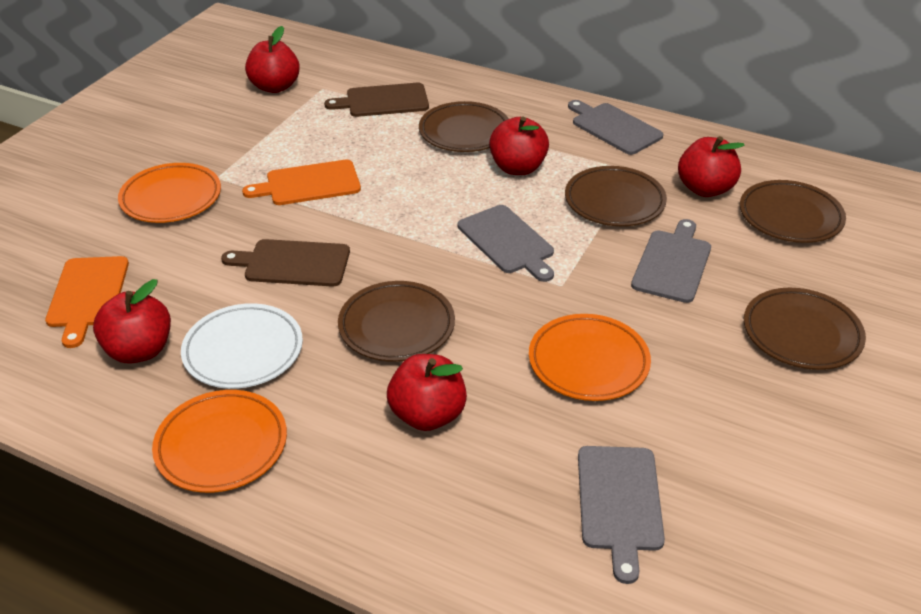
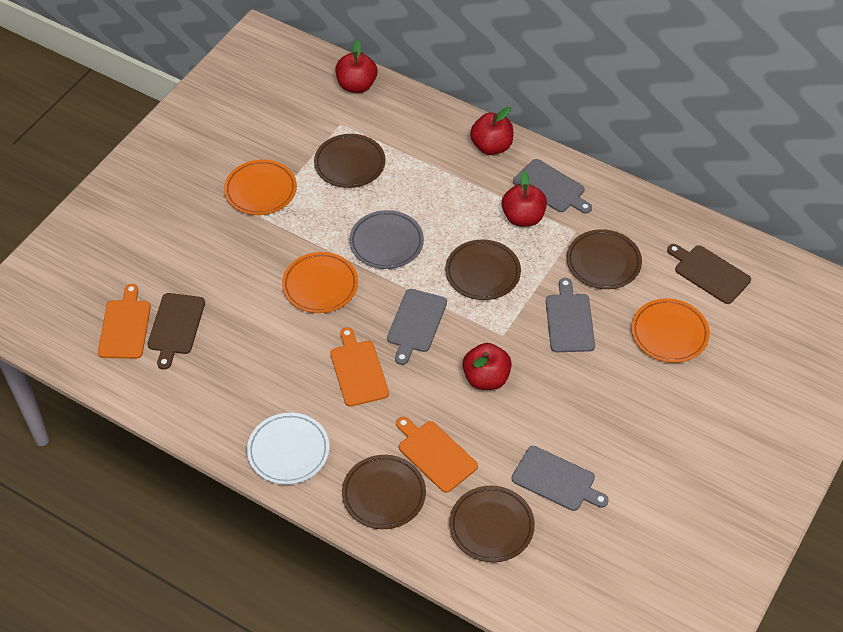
grey plate: none = 0 -> [349,210,424,269] = 1
orange cutting board: [45,256,129,348] [242,160,361,205] = 2 -> [98,284,151,359] [330,327,389,407] [396,417,478,493] = 3
red apple: [93,279,171,364] [245,26,300,93] [387,354,467,431] [489,116,549,175] [678,136,745,197] = 5 -> [336,40,377,93] [463,343,512,390] [470,107,513,155] [502,171,547,227] = 4

